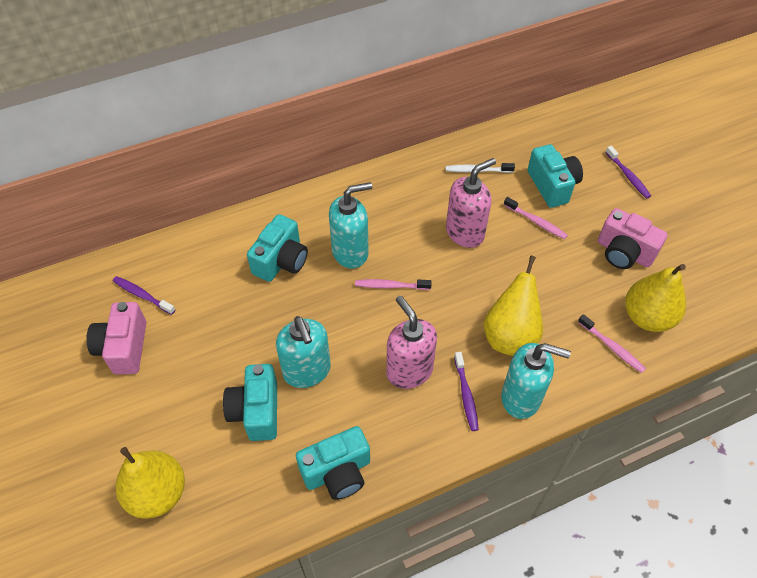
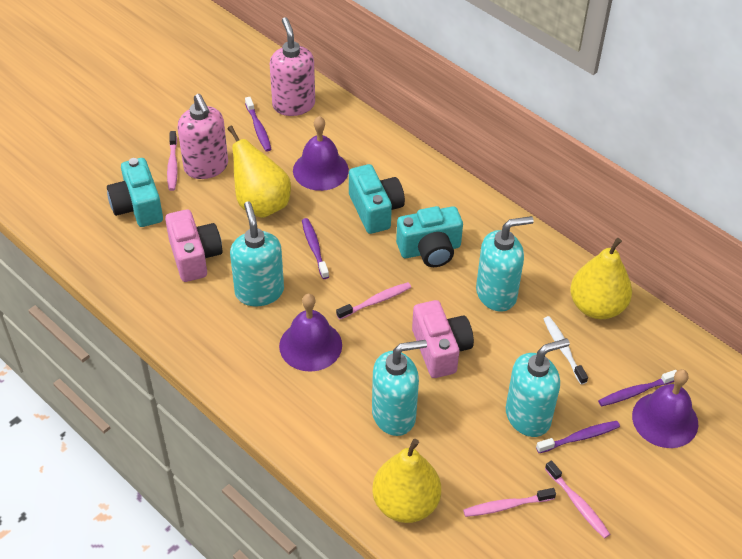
pink toothbrush: [355,279,432,290] [504,197,568,239] [578,314,646,373] = 3 -> [167,131,178,191] [336,282,411,320] [463,488,556,517] [545,460,610,539] = 4
purple bell: none = 0 -> [279,294,342,372] [293,116,349,191] [632,369,698,448] = 3
purple toothbrush: [113,276,175,315] [454,352,479,431] [605,146,651,199] = 3 -> [245,97,271,152] [302,218,329,279] [536,421,620,453] [598,370,677,407] = 4
turquoise camera: [223,364,277,441] [247,214,308,282] [296,426,370,500] [527,144,583,208] = 4 -> [107,158,163,227] [349,164,405,234] [396,206,463,267] = 3
turquoise soap dispenser: [276,316,331,388] [329,182,372,269] [501,343,571,419] = 3 -> [230,201,284,306] [372,340,427,436] [476,216,534,312] [506,338,570,437] = 4

